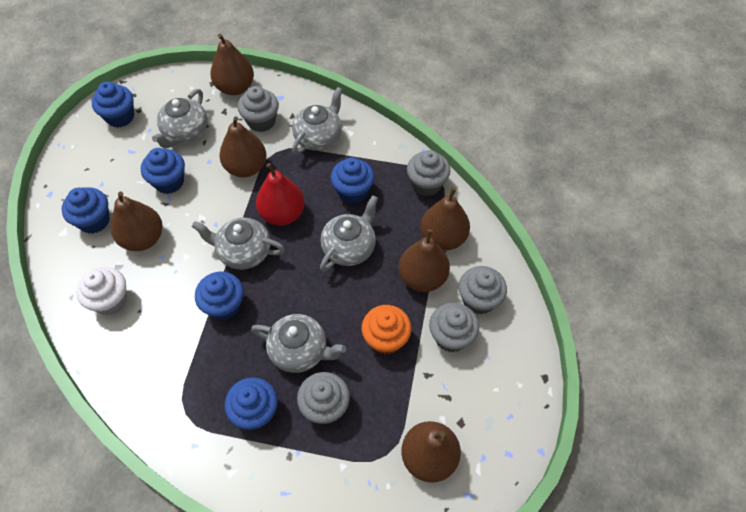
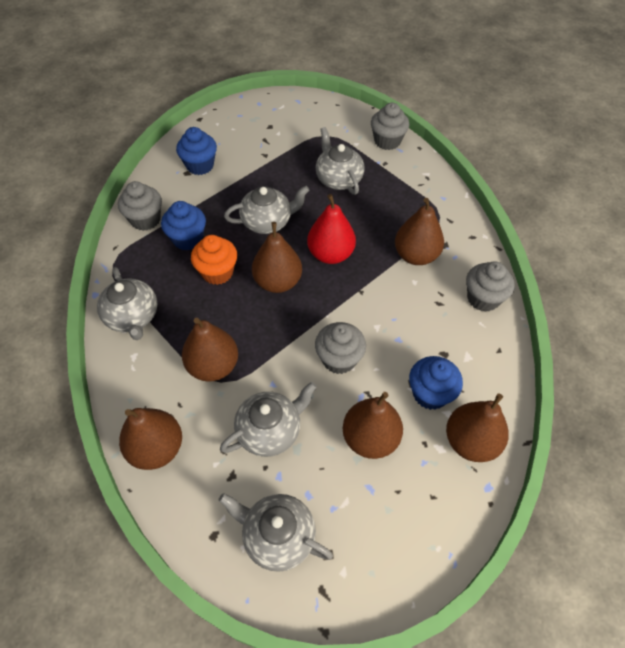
blue cupcake: [62,187,110,234] [92,82,134,128] [141,148,185,194] [195,272,244,320] [225,377,278,430] [331,157,374,204] = 6 -> [161,201,206,251] [176,127,217,175] [409,356,463,410] = 3
grey cupcake: [238,86,279,132] [297,372,350,424] [407,150,450,196] [429,303,479,352] [459,266,507,314] = 5 -> [118,181,162,231] [315,322,366,374] [371,103,409,150] [466,261,515,312] = 4
white cupcake: [76,267,127,315] = 1 -> none = 0

